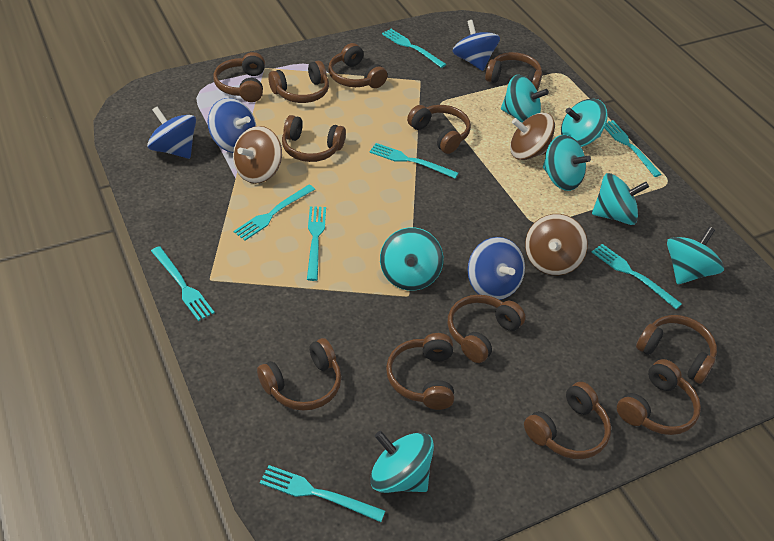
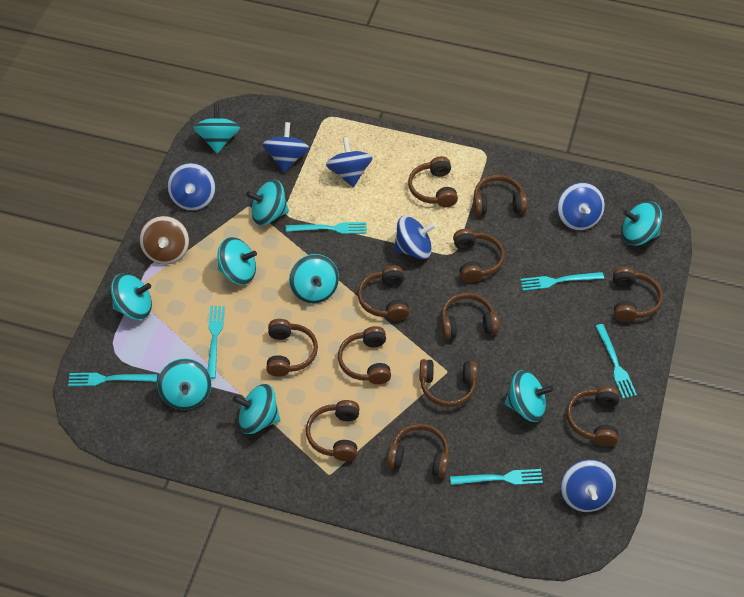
blue spinning top: [147,106,196,159] [207,98,256,153] [452,20,500,71] [467,237,525,300] = 4 -> [167,163,216,211] [262,122,309,172] [326,137,373,187] [394,216,436,259] [557,183,605,230] [561,460,616,512] = 6
brown spinning top: [233,126,282,184] [510,113,555,160] [525,214,588,275] = 3 -> [139,216,189,264] = 1
turquoise fork: [151,246,215,321] [234,185,315,241] [260,465,385,522] [307,206,326,281] [369,143,458,178] [382,29,446,68] [592,244,682,309] [605,120,662,177] = 8 -> [68,373,157,386] [208,306,225,379] [286,222,367,234] [450,469,543,485] [520,272,604,291] [595,324,637,399] = 6
turquoise spinning top: [370,431,434,493] [380,227,443,291] [501,75,549,123] [543,135,591,191] [561,99,608,147] [592,173,649,225] [667,227,724,284] = 7 -> [111,273,152,320] [157,358,212,410] [193,104,240,153] [218,237,257,285] [233,384,280,434] [246,180,289,225] [289,254,339,304] [505,370,553,422] [622,201,662,246] = 9

